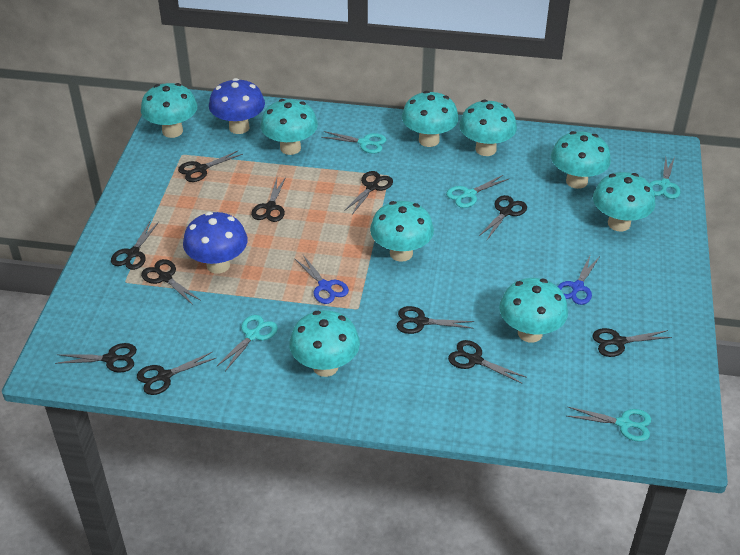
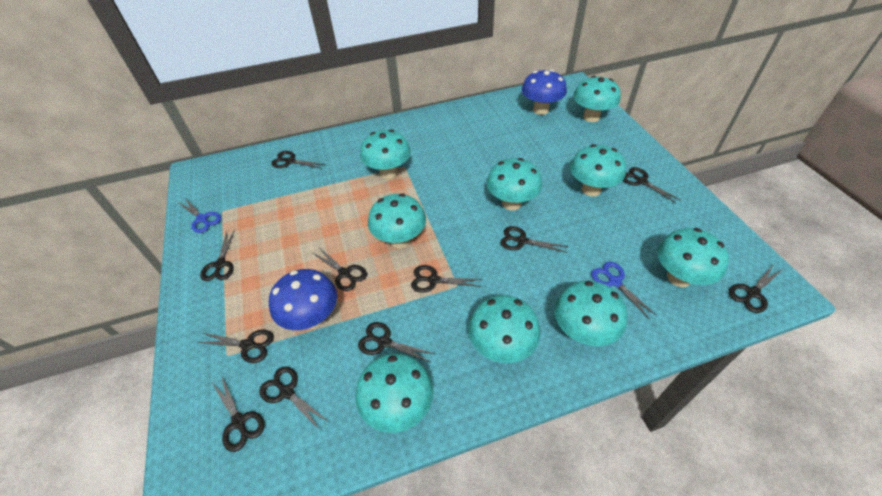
turquoise scissors: [216,315,278,371] [321,131,386,154] [446,175,509,208] [567,407,652,442] [650,157,680,199] = 5 -> none = 0

